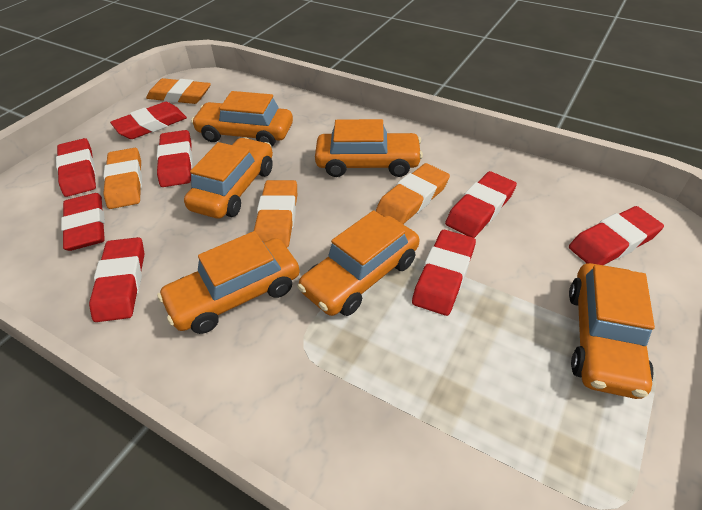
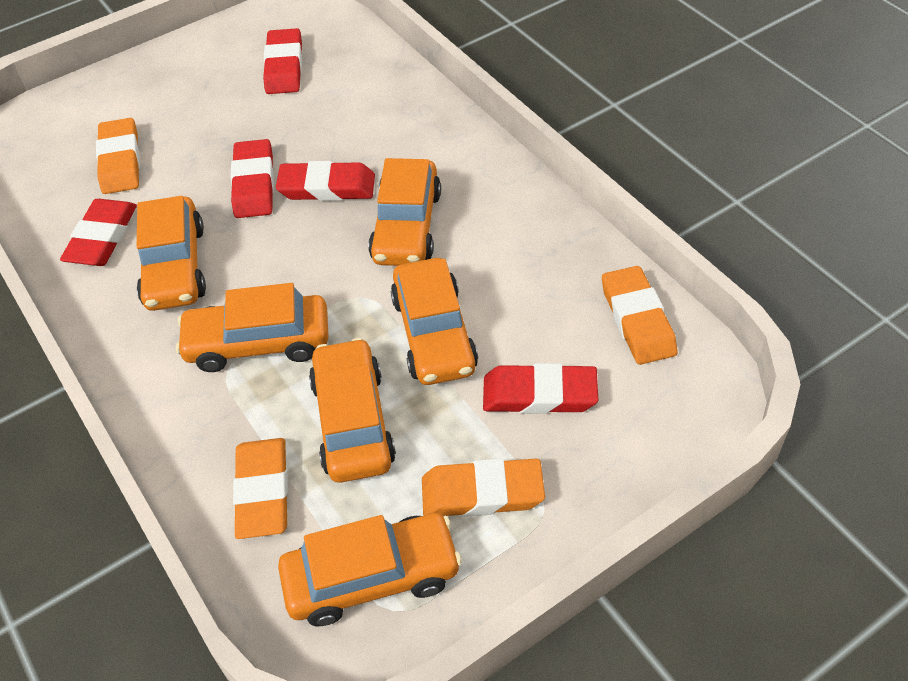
red eraser: [56,138,96,197] [61,193,105,251] [89,237,144,322] [110,102,187,139] [157,130,192,187] [412,230,476,316] [445,171,517,238] [569,206,664,265] = 8 -> [60,199,137,266] [231,139,274,218] [263,28,302,94] [276,161,375,201] [483,363,598,414] = 5

